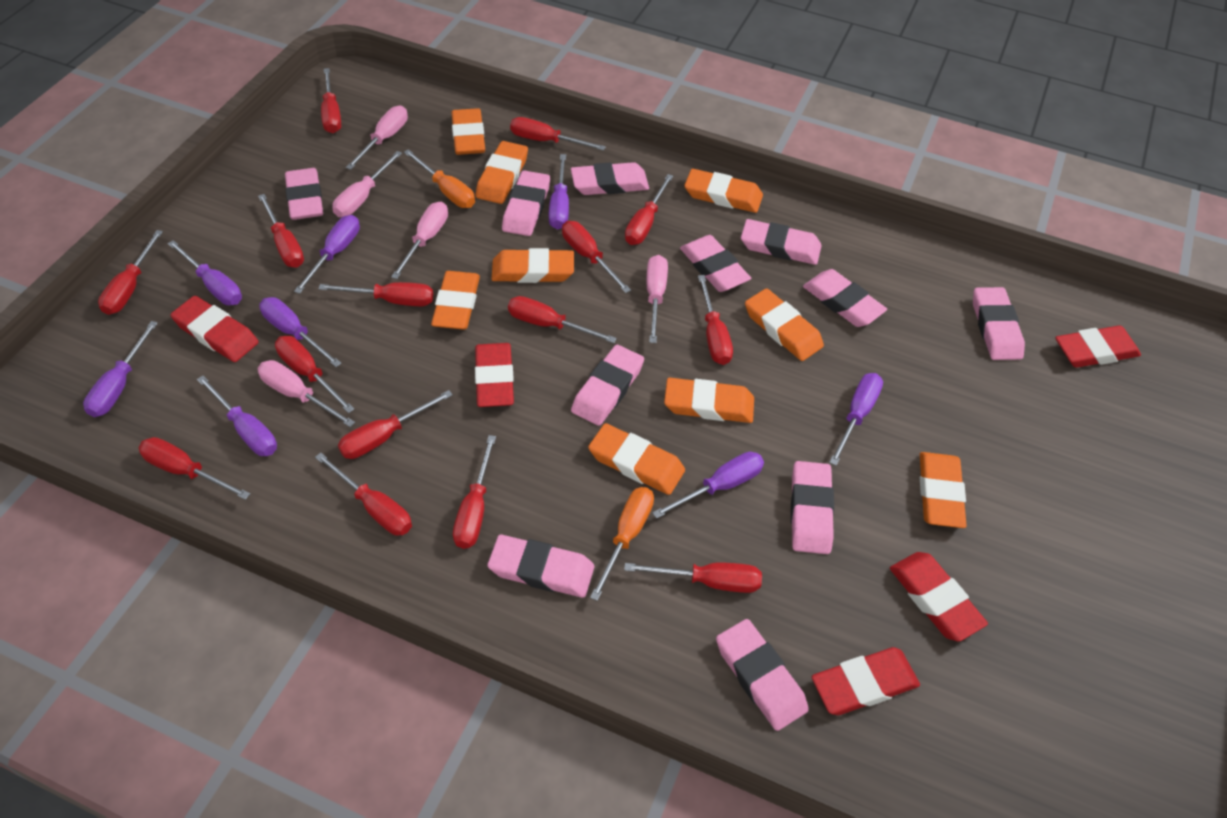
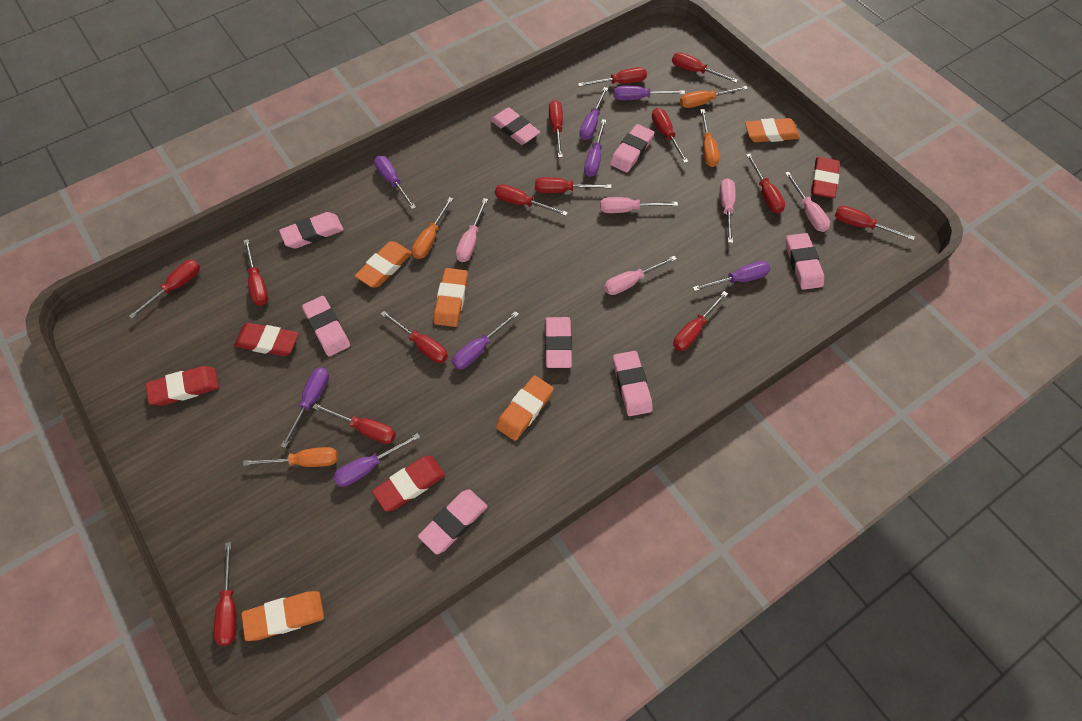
orange eraser: [431,271,480,330] [451,108,485,155] [475,141,528,204] [492,248,574,283] [588,423,685,495] [664,378,754,423] [684,169,763,213] [745,288,824,361] [920,452,967,528] = 9 -> [241,591,324,641] [355,241,412,287] [434,268,468,327] [496,375,554,441] [745,118,800,142] = 5
orange screwdriver: [404,149,475,208] [590,487,654,601] = 2 -> [243,447,338,467] [412,197,453,259] [680,86,748,108] [700,109,720,167] = 4
pink eraser: [285,168,323,220] [488,535,594,598] [502,170,550,236] [571,162,649,195] [571,345,644,426] [680,235,751,292] [716,619,809,731] [741,219,822,265] [791,461,834,554] [803,269,887,327] [973,287,1025,360] = 11 -> [279,212,344,249] [302,296,350,356] [418,489,487,555] [490,107,540,145] [545,317,572,368] [610,124,654,173] [613,351,653,416] [786,233,824,290] = 8
red eraser: [170,296,259,362] [475,343,514,407] [812,647,920,715] [890,552,988,641] [1055,325,1141,368] = 5 -> [146,366,219,406] [234,323,299,356] [372,456,445,512] [811,157,840,198] = 4
red screwdriver: [98,230,163,315] [138,437,250,500] [258,194,304,268] [275,336,355,413] [315,453,412,536] [318,282,433,306] [321,68,341,133] [338,390,453,459] [453,435,496,549] [508,296,617,343] [510,117,606,151] [562,221,631,293] [624,563,762,593] [625,174,673,245] [698,275,733,365] = 15 -> [129,260,200,319] [214,542,237,646] [243,239,268,306] [312,403,396,444] [381,311,448,363] [495,184,568,216] [535,177,611,193] [549,100,563,158] [578,67,647,87] [652,108,689,163] [672,52,738,83] [673,291,728,351] [746,154,785,213] [835,206,915,241] = 14

